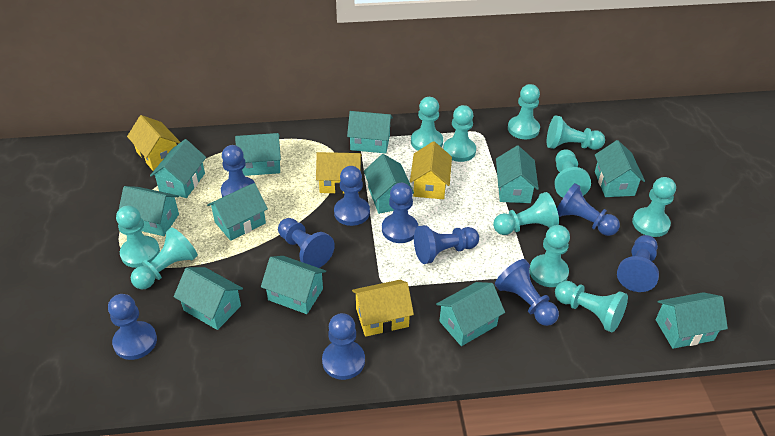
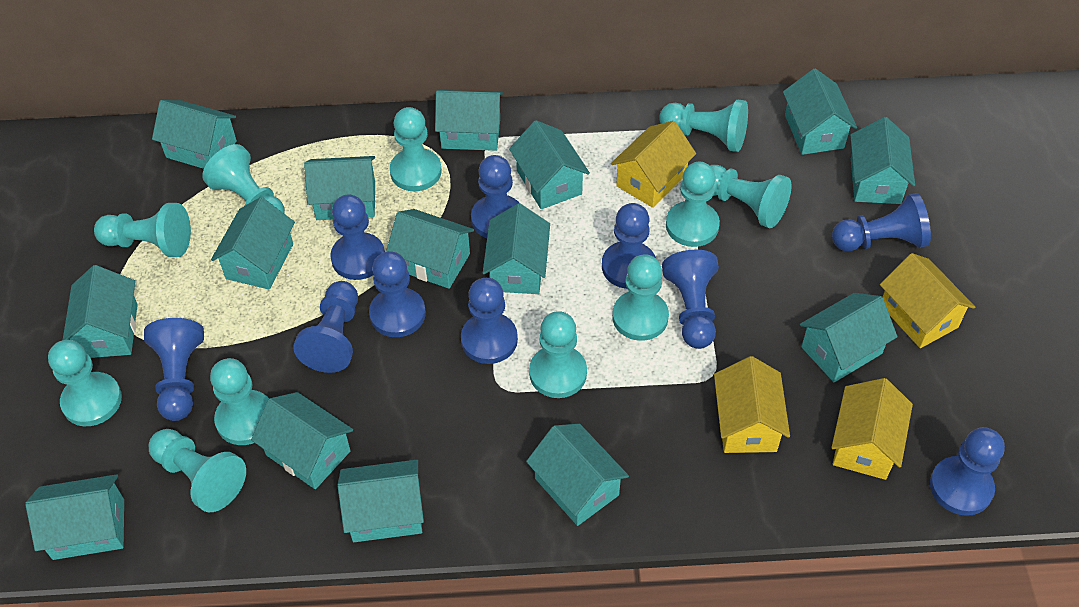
turquoise house: [119,186,179,236] [150,139,206,198] [174,267,243,330] [207,183,268,241] [235,133,281,176] [261,256,326,314] [347,111,393,153] [364,154,414,214] [436,282,505,346] [496,146,539,203] [595,140,645,197] [656,292,728,349] = 12 -> [25,474,124,560] [63,265,138,358] [152,100,237,169] [211,197,295,290] [251,392,353,489] [304,156,375,220] [338,460,424,542] [386,209,474,289] [435,90,503,151] [483,203,550,294] [509,120,590,209] [526,424,629,526] [783,68,857,155] [800,293,897,382] [850,117,915,204] = 15

